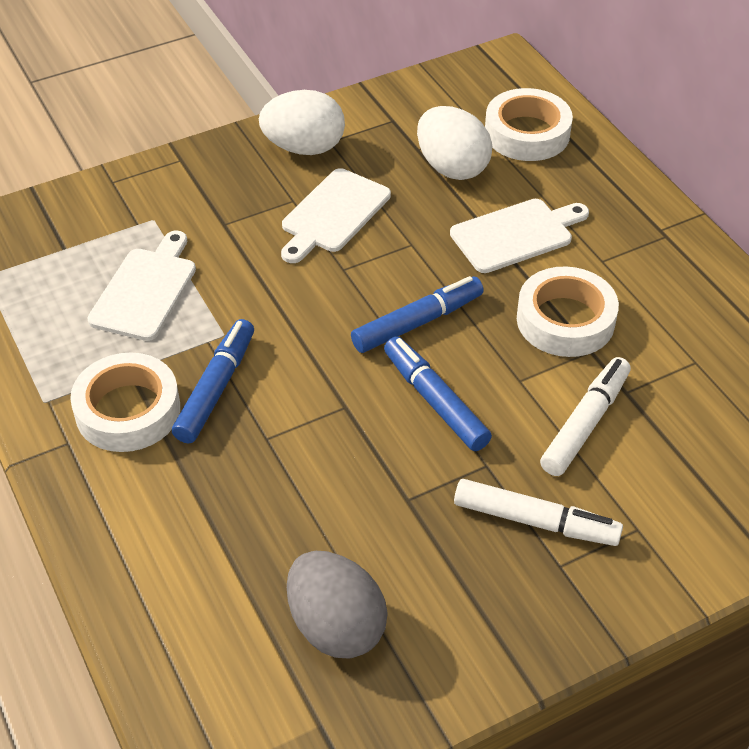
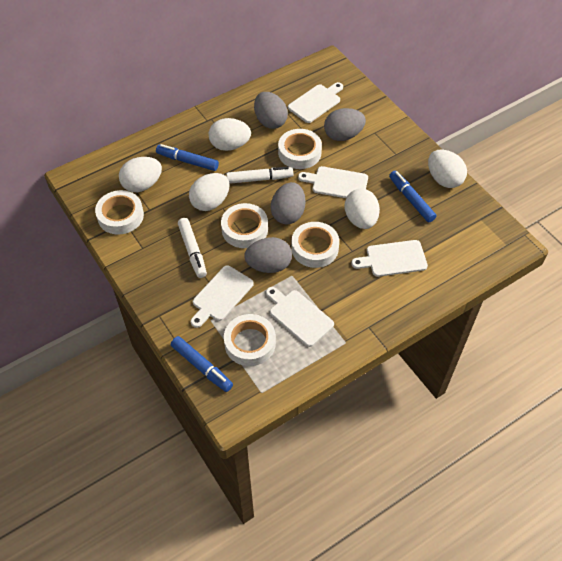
grey egg: [287,551,388,659] = 1 -> [244,237,292,273] [254,92,288,129] [271,182,305,224] [324,108,366,141] = 4
white cutting board: [87,230,196,341] [281,168,391,263] [450,199,589,273] = 3 -> [191,265,254,328] [266,287,334,347] [288,82,343,123] [298,166,368,198] [351,240,428,277] = 5
white egg: [259,90,345,155] [417,106,492,180] = 2 -> [119,157,162,192] [189,173,230,211] [209,118,251,151] [345,189,380,229] [428,150,467,188] = 5
white tape: [70,353,180,452] [485,88,573,161] [517,266,619,357] = 3 -> [95,190,144,235] [221,203,268,248] [224,314,276,366] [278,129,322,169] [291,222,339,268] = 5

